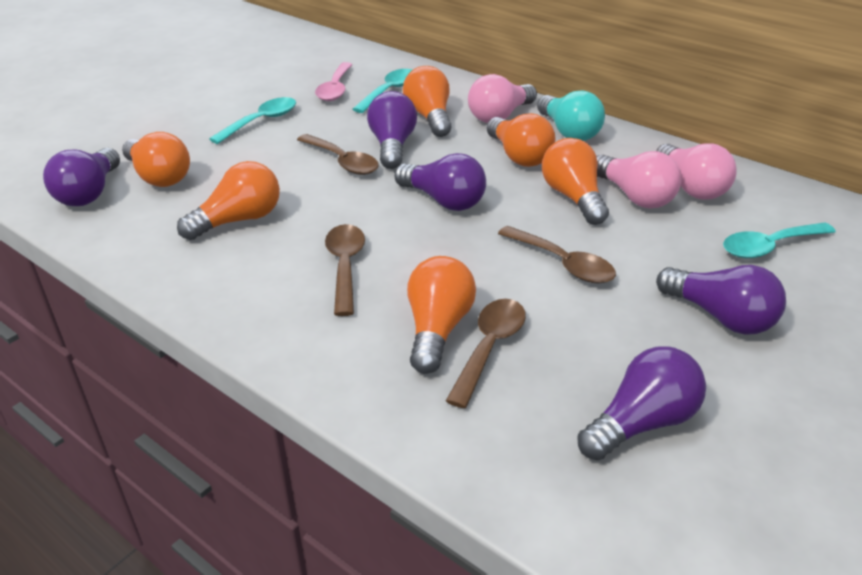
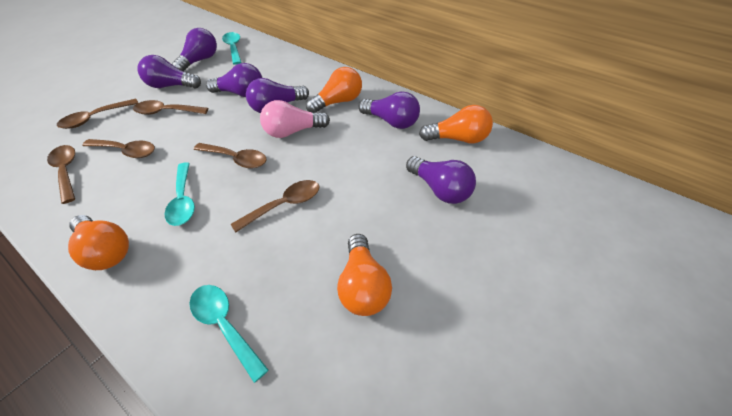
brown spoon: [297,134,379,175] [325,224,365,316] [446,299,526,408] [498,226,616,284] = 4 -> [47,145,75,204] [57,99,138,129] [82,139,155,158] [133,100,208,115] [193,143,266,168] [231,180,320,233] = 6
orange light bulb: [122,132,190,187] [177,161,280,240] [403,66,452,137] [407,256,476,374] [486,113,555,167] [542,138,609,225] = 6 -> [68,215,129,270] [306,67,362,113] [337,234,392,316] [419,105,493,144] = 4
pink light bulb: [468,74,537,123] [596,151,681,208] [656,143,737,200] = 3 -> [260,100,330,138] = 1
pink spoon: [315,62,353,101] = 1 -> none = 0
purple light bulb: [43,148,120,206] [367,91,417,169] [394,153,486,211] [577,346,706,460] [656,265,786,335] = 5 -> [137,55,201,88] [172,28,217,72] [206,63,262,97] [246,78,309,113] [359,91,420,129] [406,156,476,204] = 6
turquoise light bulb: [537,90,605,141] = 1 -> none = 0

